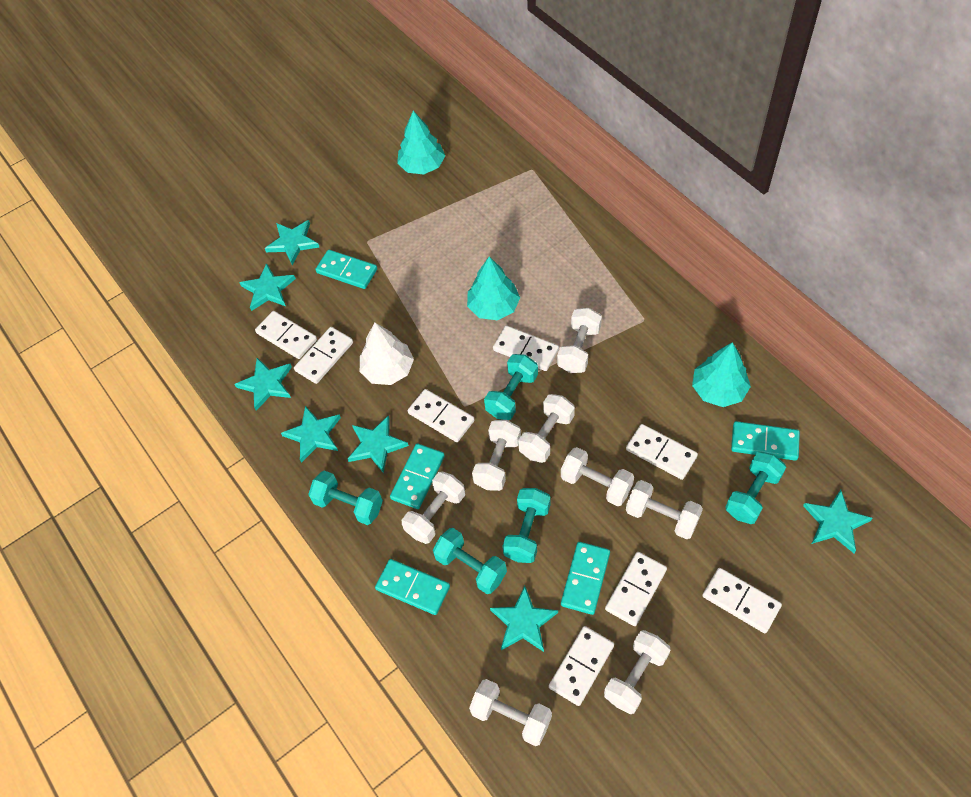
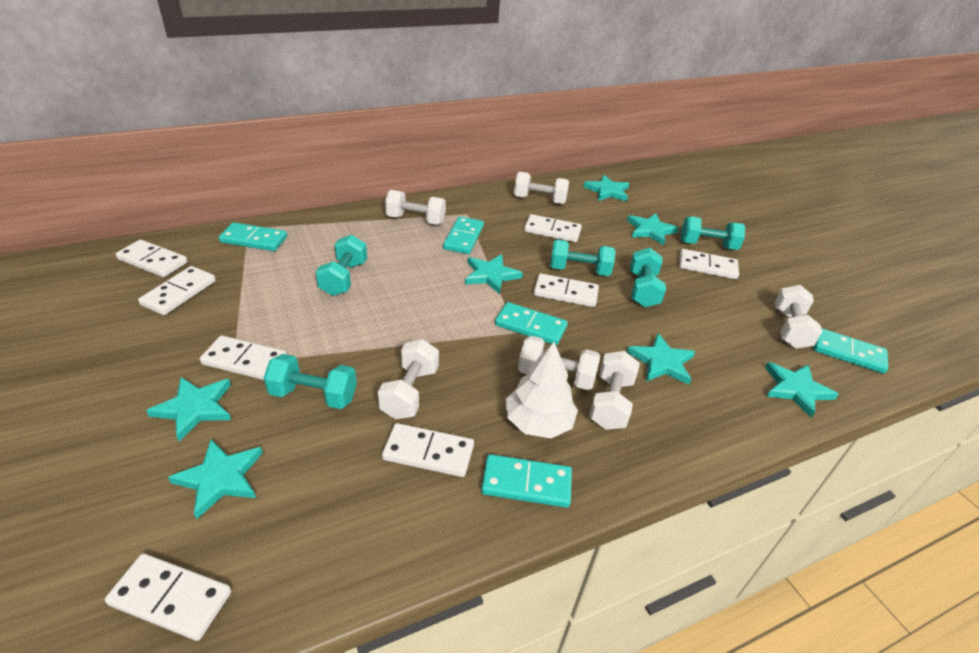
turquoise tree: [397,111,445,174] [467,257,520,320] [692,342,751,407] = 3 -> none = 0
white dumbbell: [402,472,465,544] [469,679,552,746] [472,420,521,491] [518,394,575,463] [557,308,602,373] [561,447,634,506] [604,630,671,714] [626,480,703,539] = 8 -> [377,339,439,419] [385,190,446,225] [514,172,569,204] [518,336,600,390] [589,351,640,430] [775,285,822,349] = 6

